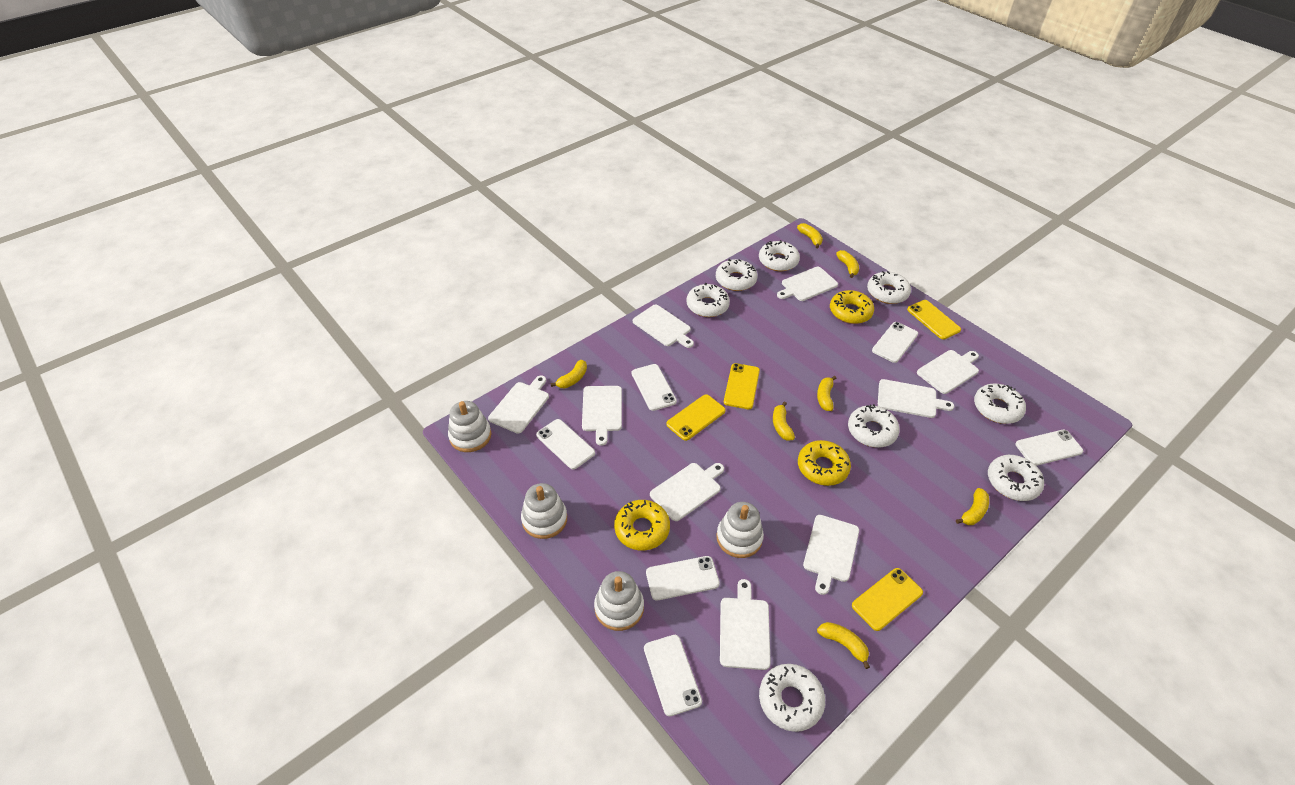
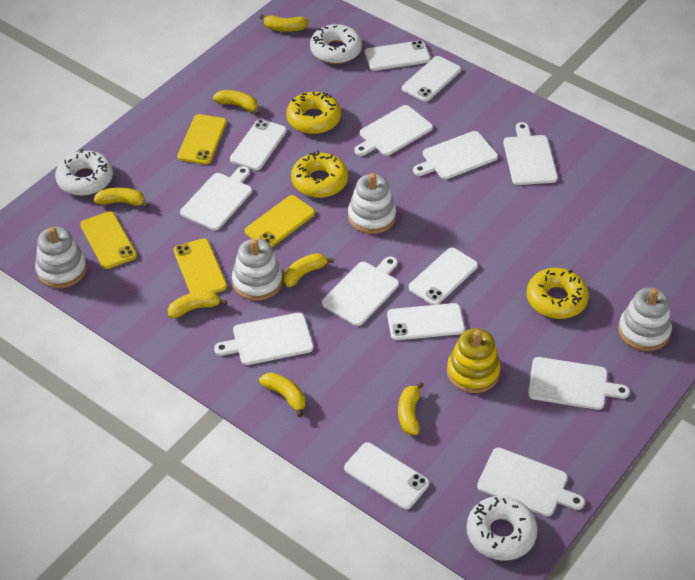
white cutting board: [488,375,549,434] [582,386,622,446] [633,304,694,348] [650,463,724,521] [720,579,771,670] [777,267,838,301] [803,515,859,595] [878,379,954,418] [917,350,979,394] = 9 -> [180,166,252,231] [214,313,313,365] [322,256,399,326] [355,105,433,156] [413,131,498,179] [477,448,585,517] [503,122,558,185] [528,357,630,410] = 8
white donut: [686,283,730,317] [716,259,758,291] [759,240,800,271] [759,664,825,732] [848,404,900,447] [867,271,911,304] [974,383,1026,424] [988,455,1044,501] = 8 -> [55,149,113,196] [310,24,362,64] [466,496,538,561] = 3
yellow stacking toy: none = 0 -> [447,328,501,393] = 1

